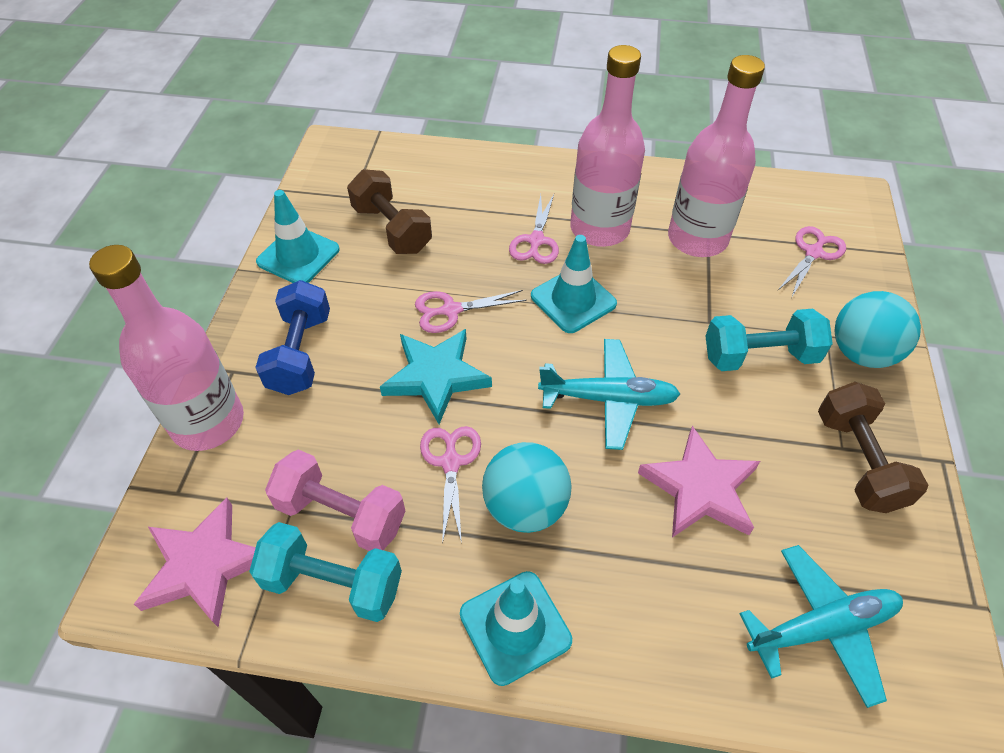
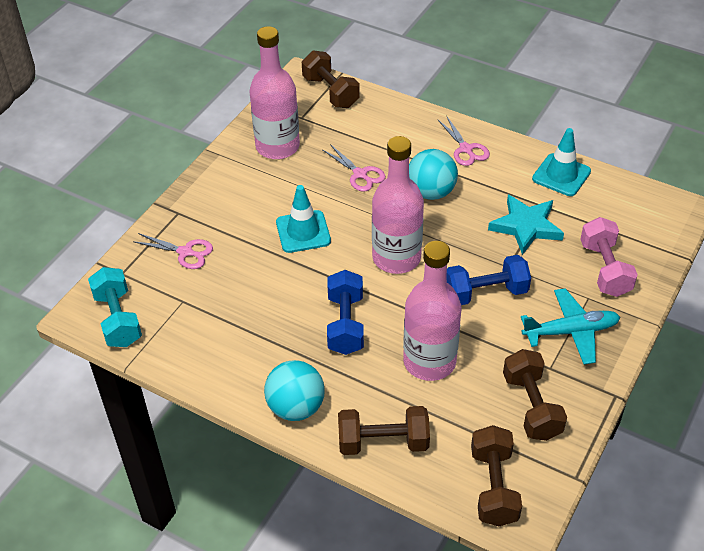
blue dumbbell: [255,280,330,395] = 1 -> [327,270,364,355] [446,255,531,305] = 2
brown dumbbell: [347,169,432,254] [818,382,929,513] = 2 -> [302,50,360,108] [338,406,430,455] [471,425,522,526] [503,349,567,441] = 4
pink scissors: [415,290,527,333] [420,426,481,544] [509,194,559,264] [778,226,846,296] = 4 -> [133,233,213,269] [322,144,386,192] [438,117,490,166] = 3
pink star: [134,498,256,627] [638,426,760,538] = 2 -> none = 0
turquoise dumbbell: [249,522,402,622] [706,309,833,371] = 2 -> [88,267,142,347] = 1
turquoise plane: [538,339,680,450] [740,545,903,708] = 2 -> [521,288,620,365] = 1
turquoise traffic cone: [256,190,340,283] [460,571,572,686] [531,235,617,333] = 3 -> [276,185,331,253] [532,128,591,196] = 2

